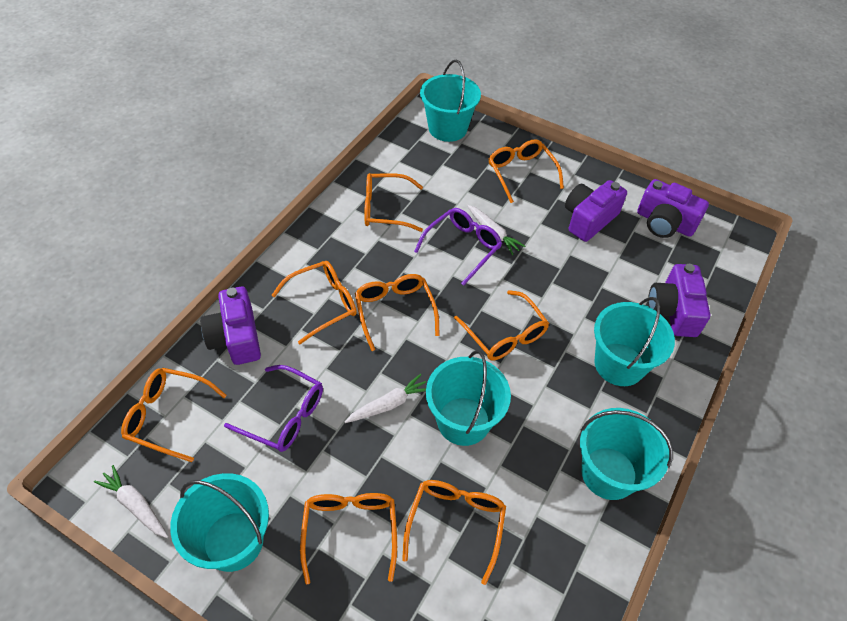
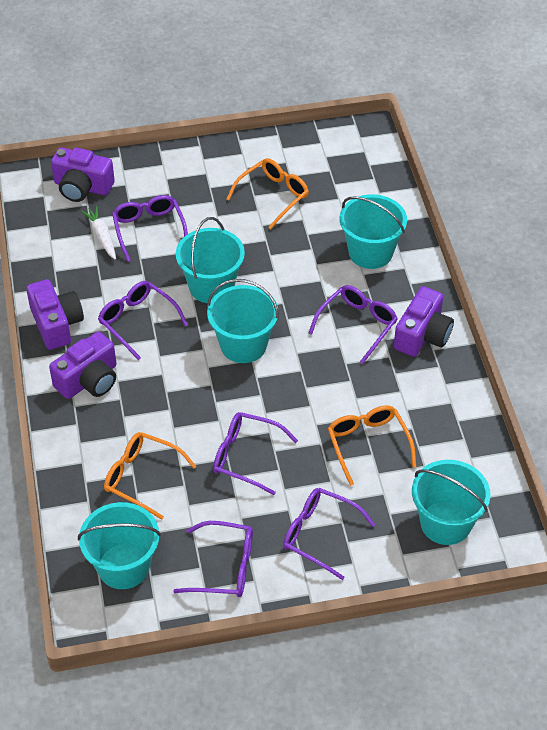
orange glasses: [121,368,227,462] [272,261,357,344] [300,493,397,585] [355,274,440,351] [364,173,423,232] [402,480,506,585] [454,290,549,360] [489,139,564,203] = 8 -> [104,432,197,520] [227,158,309,229] [328,406,416,486] = 3
purple glasses: [224,365,323,452] [414,208,502,286] = 2 -> [98,281,188,360] [112,195,188,262] [173,521,253,597] [213,412,298,495] [283,488,375,580] [308,285,398,364] = 6
white carrot: [94,465,168,538] [344,374,426,423] [467,205,525,255] = 3 -> [81,206,116,260] = 1

